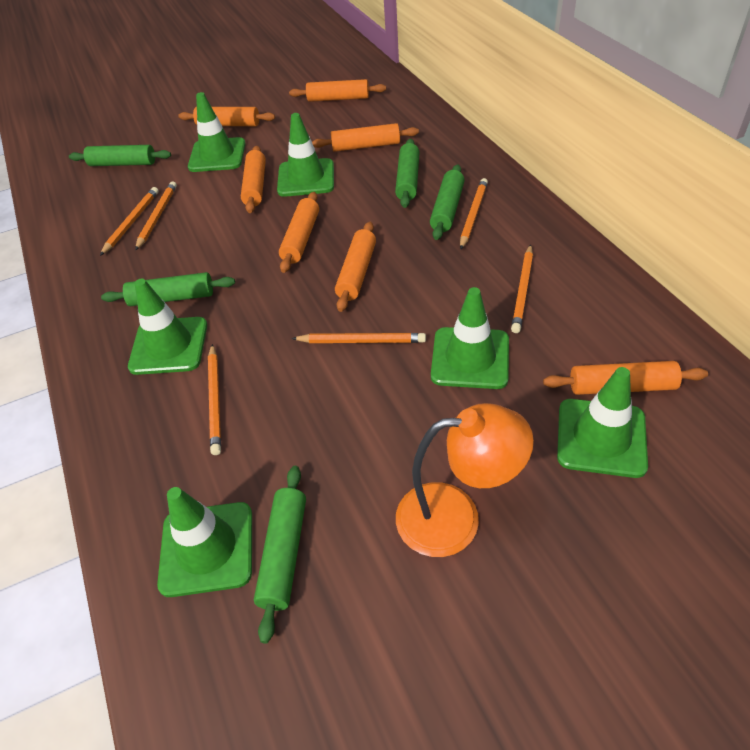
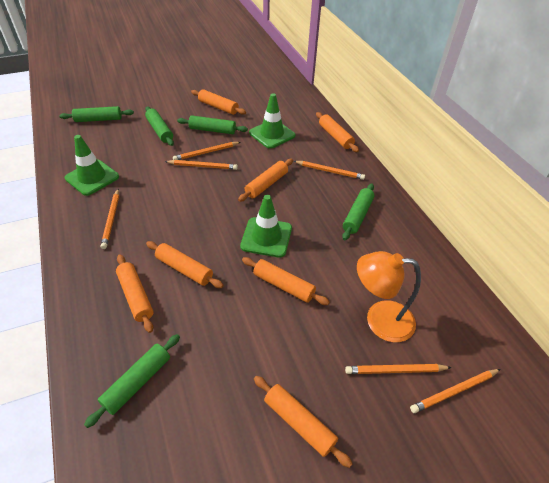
green traffic cone: [128,279,207,375] [157,487,252,597] [188,92,246,172] [277,113,334,197] [431,287,509,389] [557,367,648,478] = 6 -> [65,135,119,196] [240,195,292,257] [249,93,296,149] = 3

